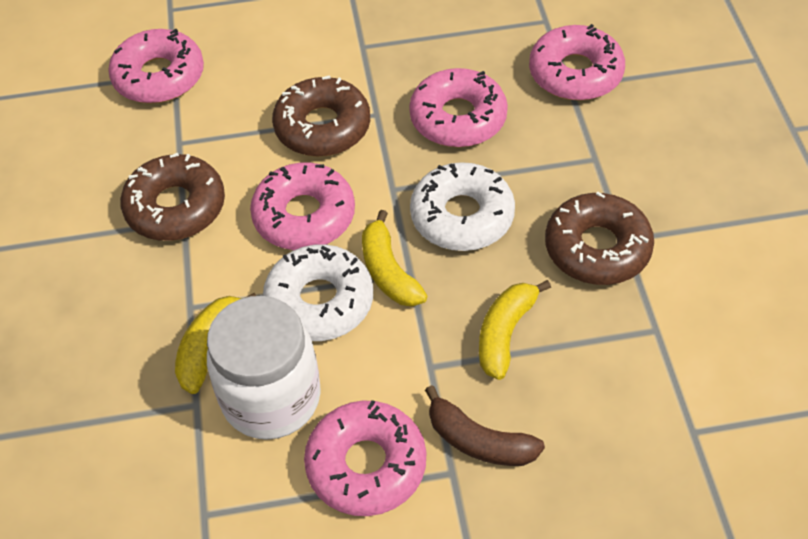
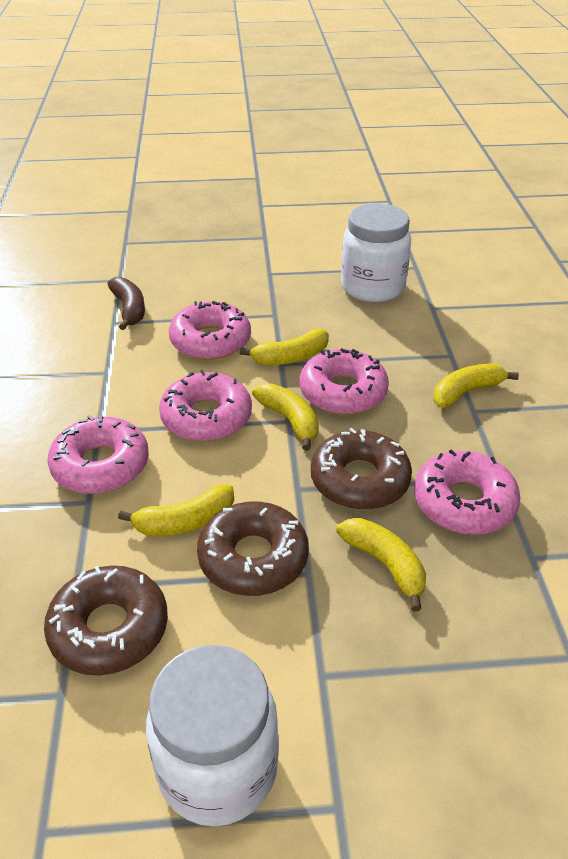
white donut: [263,244,373,341] [410,162,515,251] = 2 -> none = 0
white jar: [207,296,321,440] = 1 -> [146,645,279,827] [341,203,411,302] = 2
yellow banana: [175,293,256,394] [362,210,427,307] [479,280,551,380] = 3 -> [118,484,234,536] [240,328,329,365] [252,383,319,451] [336,518,426,611] [434,363,519,408] = 5

